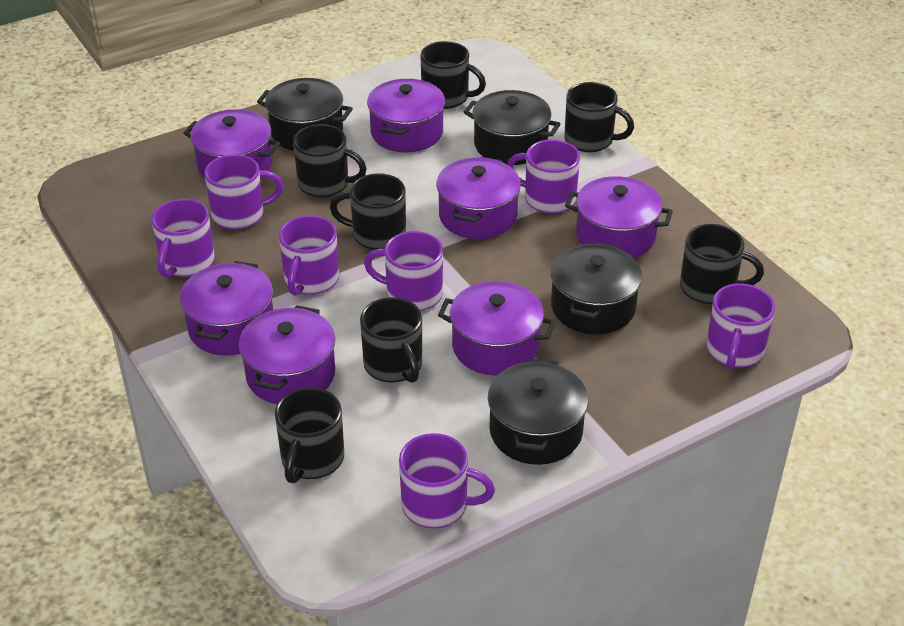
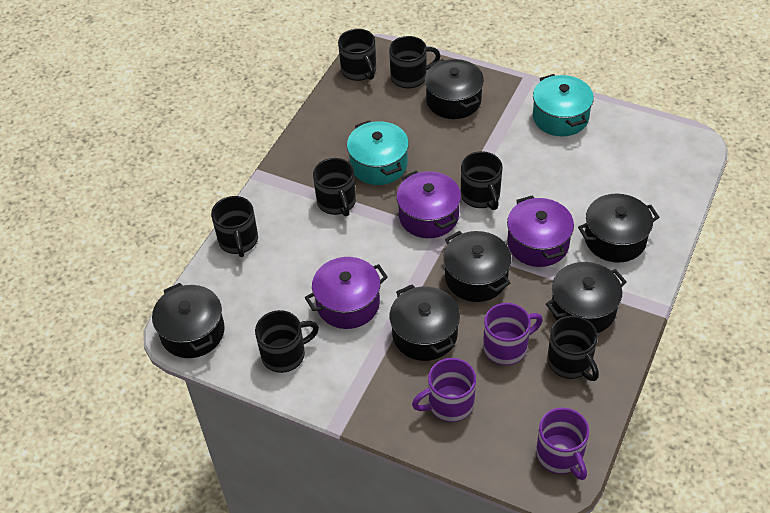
black pot: [257,78,353,151] [464,90,561,165] [488,358,588,465] [551,242,642,334] = 4 -> [152,283,225,358] [390,284,460,361] [425,59,484,119] [443,231,511,302] [546,262,627,333] [578,194,659,263] = 6
purple mug: [151,199,215,277] [204,154,284,230] [279,215,339,296] [364,231,443,311] [399,433,495,529] [507,139,580,214] [706,283,775,370] = 7 -> [412,358,476,422] [483,303,543,365] [536,407,589,480] = 3
purple pot: [180,261,273,356] [183,109,280,178] [238,305,335,404] [367,78,445,152] [436,157,521,239] [438,281,556,375] [565,176,673,258] = 7 -> [305,257,388,329] [396,170,461,238] [507,195,574,267] = 3
turquoise pot: none = 0 -> [347,120,409,185] [533,74,594,137] = 2

